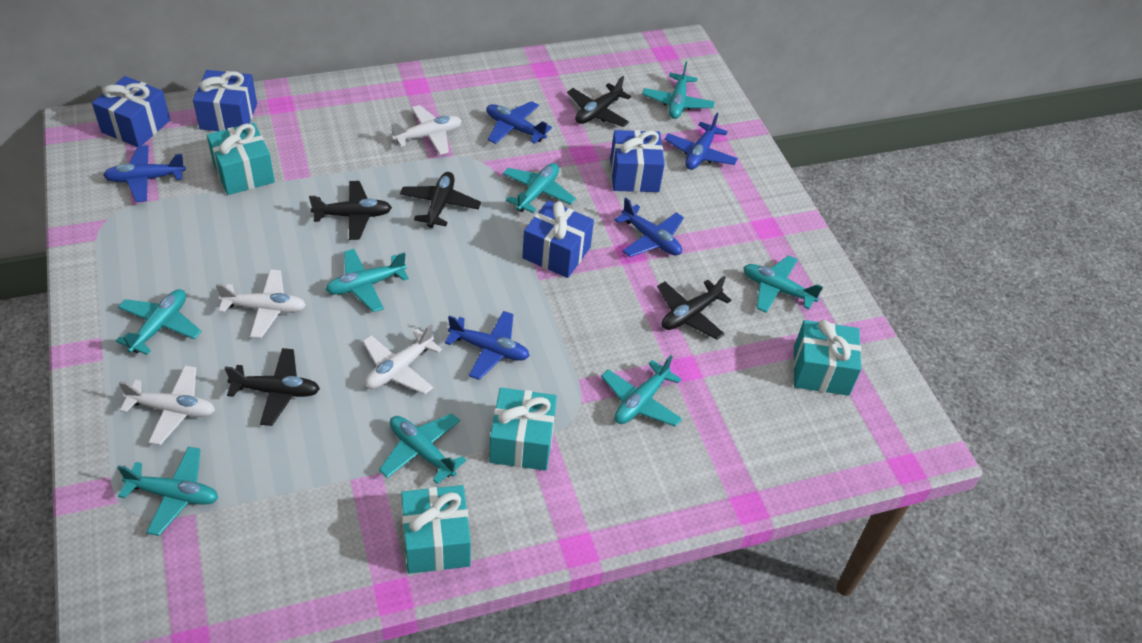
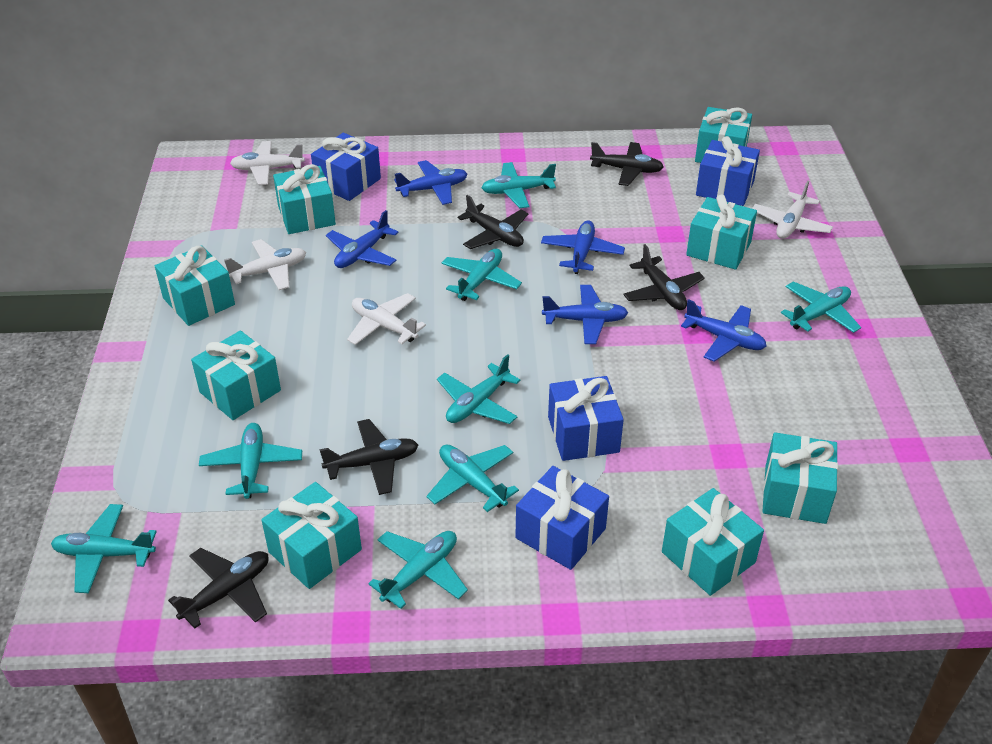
turquoise gift: [207,123,275,195] [401,485,471,574] [489,388,557,471] [793,319,861,396] = 4 -> [155,245,235,326] [191,330,281,420] [261,482,362,589] [273,164,336,234] [662,488,764,596] [686,195,757,270] [695,107,752,163] [762,432,838,524] = 8

